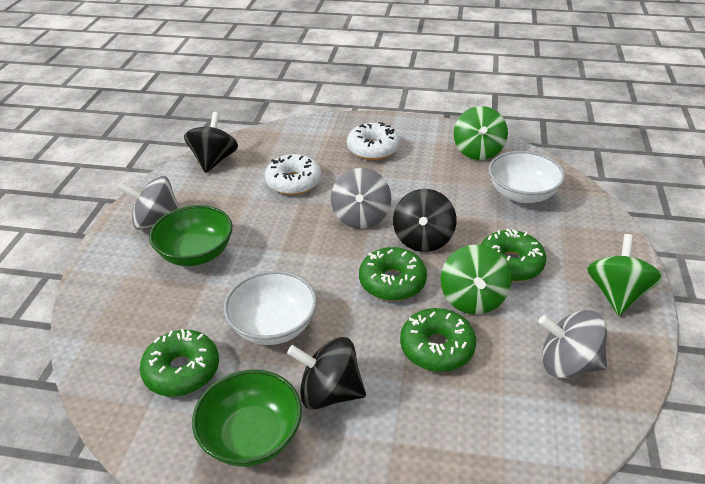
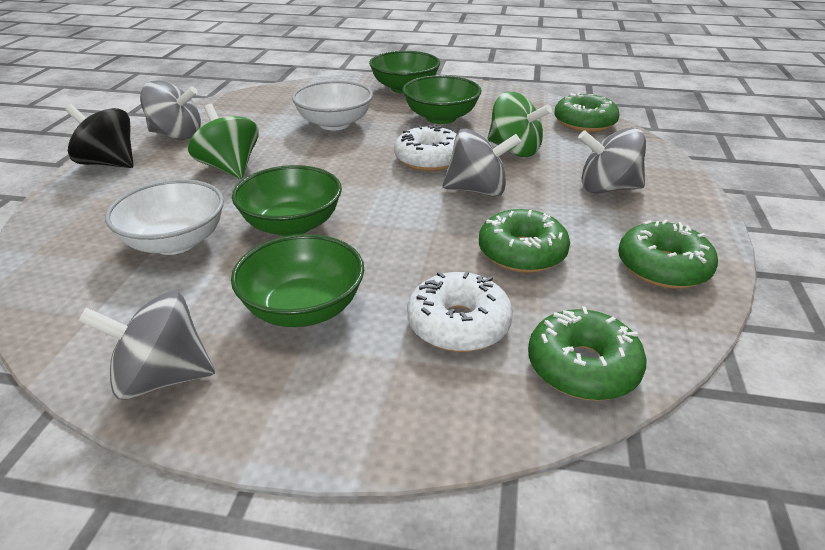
black spinning top: [184,112,238,173] [287,337,366,410] [393,189,457,252] = 3 -> [65,104,134,168] = 1
green bowl: [149,205,233,266] [192,370,302,467] = 2 -> [231,234,364,327] [232,165,342,236] [369,51,440,94] [403,75,481,124] = 4
green spinning top: [441,245,512,314] [454,106,508,160] [587,234,663,316] = 3 -> [188,104,259,179] [488,91,552,157] = 2
grey spinning top: [117,176,180,230] [331,168,391,229] [538,310,607,379] = 3 -> [78,291,215,400] [140,80,201,140] [443,128,521,197] [578,128,646,194] = 4

